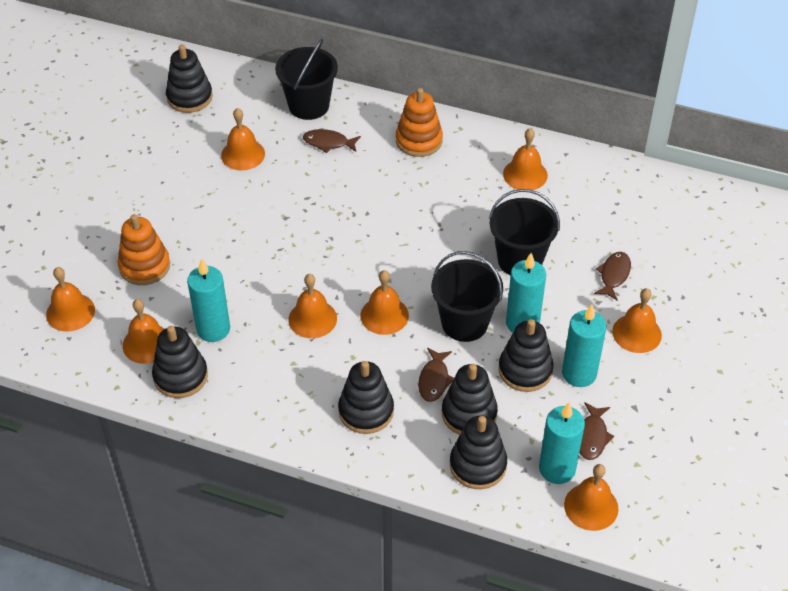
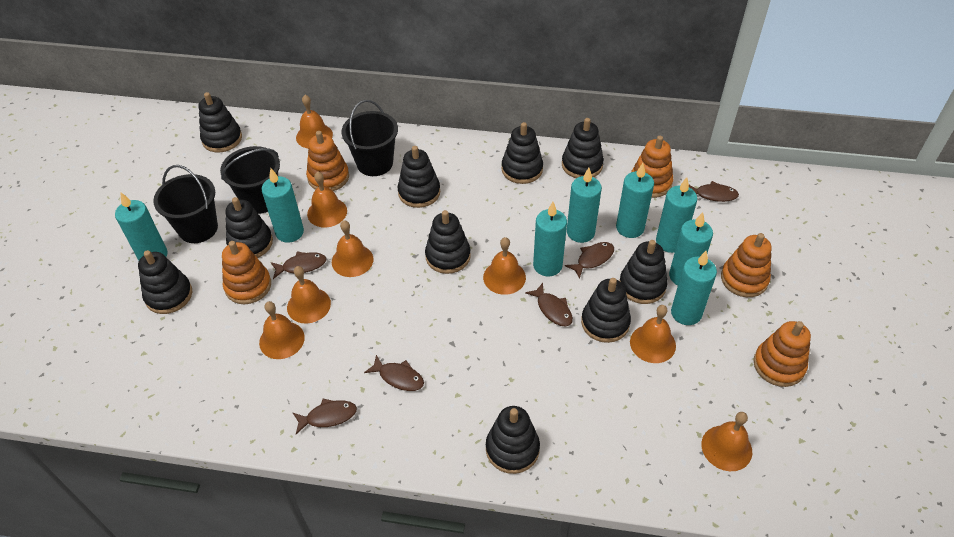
black stacking toy: [152,326,208,398] [166,45,213,113] [338,361,394,434] [442,364,498,435] [450,415,507,489] [499,319,554,392] = 6 -> [138,250,192,314] [199,92,242,152] [225,197,273,258] [398,146,440,208] [425,210,471,274] [486,406,540,474] [502,122,543,184] [562,118,604,178] [581,278,631,343] [619,240,668,304] = 10
brown fish: [303,129,361,153] [418,348,454,402] [579,402,614,460] [594,252,631,301] = 4 -> [271,251,327,279] [293,399,357,434] [364,355,424,391] [525,283,573,326] [565,242,614,279] [689,181,739,202] = 6
orange stacking toy: [118,214,170,285] [396,88,443,157] = 2 -> [222,241,271,304] [306,131,349,191] [631,136,673,198] [721,233,772,297] [753,321,811,387] = 5
turquoise candle: [187,258,230,342] [506,253,546,333] [539,402,585,484] [562,304,606,387] = 4 -> [115,193,168,261] [262,168,304,243] [533,202,567,277] [567,168,602,243] [616,163,654,238] [656,178,697,253] [669,212,713,285] [671,251,717,325] = 8

